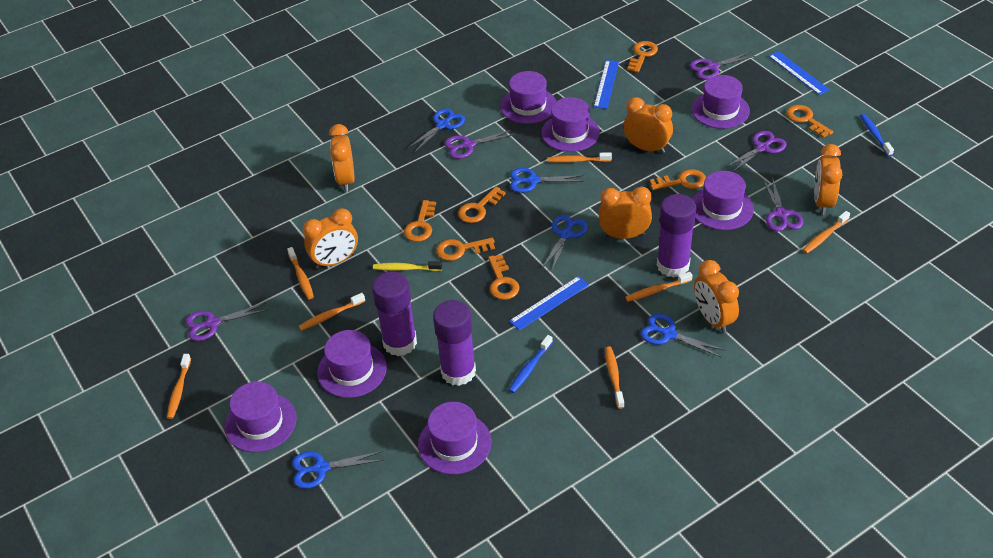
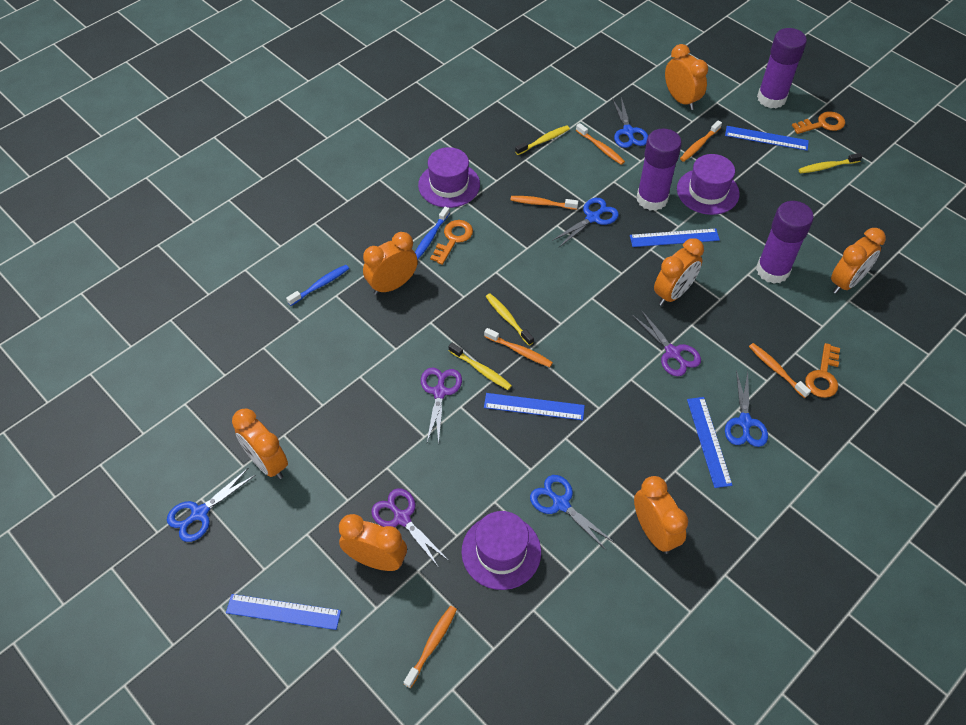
blue ruler: [509,276,589,331] [594,60,619,109] [768,51,830,95] = 3 -> [226,594,341,630] [484,393,585,420] [630,228,720,247] [687,397,732,488] [725,126,809,151] = 5
orange clock: [303,208,358,269] [329,124,355,192] [598,187,652,239] [623,97,673,153] [694,260,739,333] [814,144,843,215] = 6 -> [232,408,288,479] [339,514,407,571] [363,232,418,295] [634,476,688,554] [654,238,704,306] [665,44,708,110] [831,228,886,294] = 7
orange key: [404,200,436,242] [436,238,495,261] [458,187,506,223] [488,254,519,300] [627,41,658,73] [650,169,706,190] [786,105,833,138] = 7 -> [430,220,473,265] [792,111,845,134] [805,343,840,398] = 3
orange toothbrush: [167,354,191,419] [287,247,314,299] [299,293,365,331] [547,152,612,163] [605,346,624,409] [625,272,693,302] [803,211,850,254] = 7 -> [404,606,457,688] [484,328,553,367] [511,196,578,210] [576,123,625,165] [680,120,722,162] [749,343,811,398] = 6
purple hat: [224,382,297,452] [317,330,387,398] [418,402,492,474] [500,71,556,124] [541,97,600,152] [691,75,750,129] [692,171,754,230] = 7 -> [418,147,480,208] [461,511,541,590] [677,154,740,215] = 3
purple scissors: [185,303,268,341] [444,129,516,159] [689,52,755,79] [726,131,787,172] [763,177,804,231] = 5 -> [371,488,449,568] [421,368,462,444] [632,310,701,376] = 3
yellow toothbrush: [373,261,442,271] = 1 -> [449,343,512,390] [486,293,534,346] [515,125,570,155] [798,153,863,174] = 4

